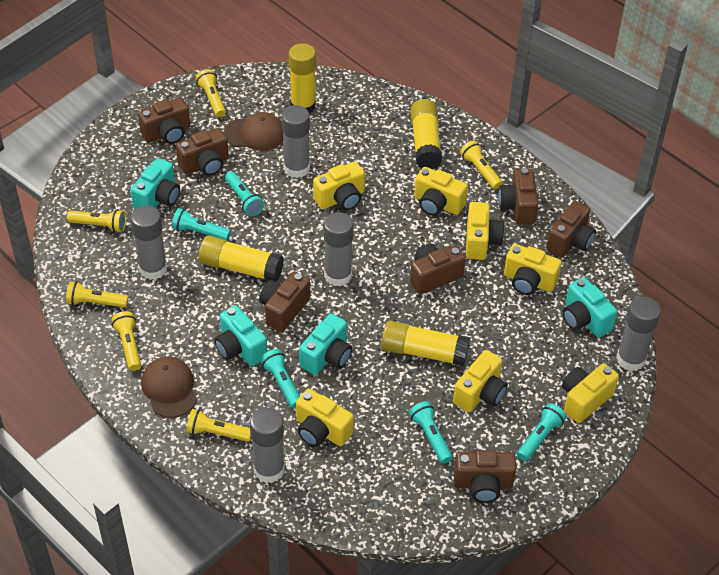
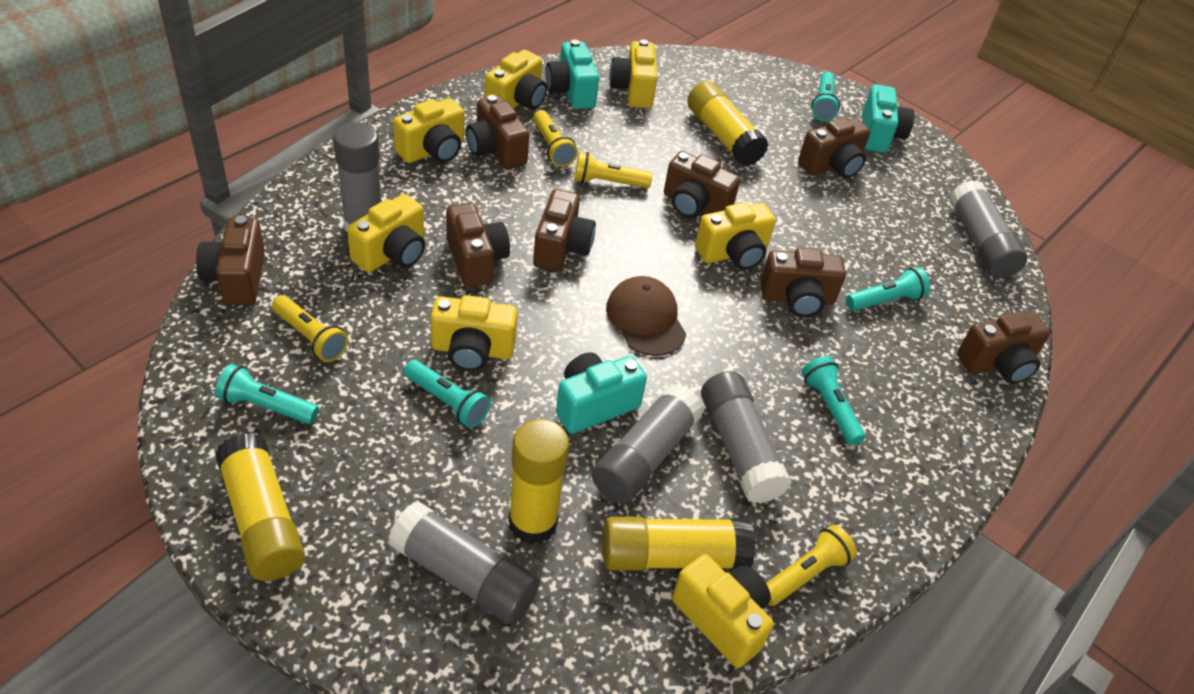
brown camera: [138,97,190,144] [176,128,229,176] [259,271,310,332] [410,244,465,294] [454,450,516,503] [498,168,538,225] [546,201,596,257] = 7 -> [196,216,265,305] [446,203,510,288] [466,95,529,169] [533,189,596,272] [664,151,740,218] [760,248,846,317] [798,117,871,178] [957,312,1051,384] = 8
brown cap: [141,357,197,418] [224,112,283,151] = 2 -> [606,276,686,356] = 1
turquoise camera: [130,158,180,209] [214,305,267,366] [299,313,352,375] [563,277,617,338] = 4 -> [545,39,599,109] [556,352,647,434] [862,84,915,153] = 3
yellow flashlight: [66,281,129,308] [67,209,126,233] [112,311,141,371] [186,409,251,442] [196,69,226,117] [460,140,502,189] = 6 -> [272,295,348,362] [533,110,578,167] [574,152,653,188] [766,525,857,606] = 4

